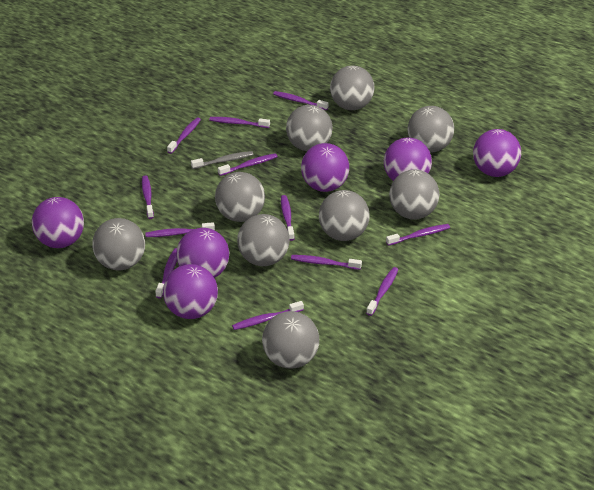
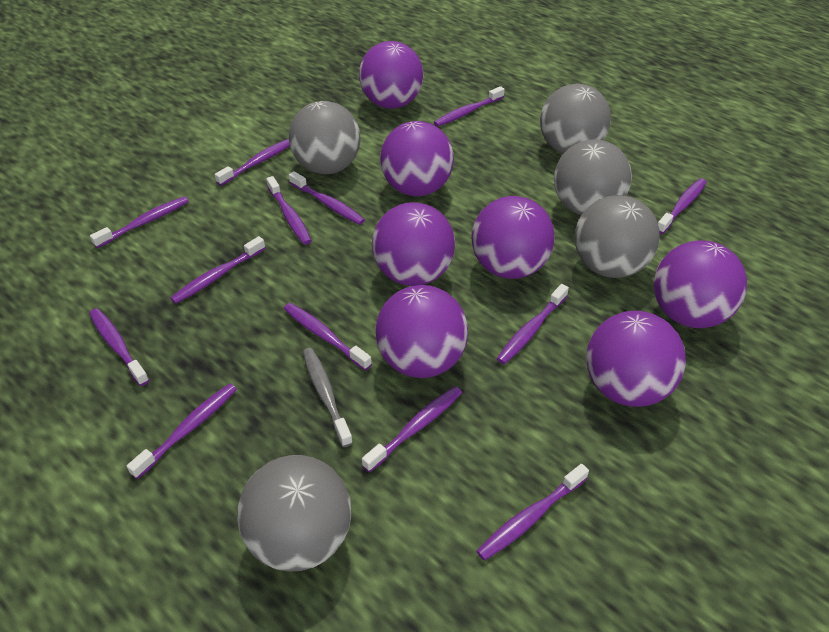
grey ball: [92,218,145,271] [215,172,265,222] [237,214,290,266] [262,311,319,369] [286,105,333,151] [319,190,370,241] [330,66,375,110] [389,170,439,220] [408,106,454,153] = 9 -> [237,455,351,572] [289,101,361,174] [540,84,611,154] [554,139,632,215] [575,195,660,278] = 5
purple ball: [32,197,84,248] [163,264,218,319] [176,228,229,278] [301,143,349,192] [384,138,432,181] [473,129,521,177] = 6 -> [359,41,423,109] [372,202,455,286] [375,285,468,378] [380,121,454,196] [471,196,555,279] [586,311,686,407] [654,241,747,328] = 7
purple toothbrush: [142,175,154,219] [145,222,215,237] [155,248,177,298] [167,117,201,154] [209,117,270,128] [218,153,278,176] [232,301,304,330] [273,91,329,110] [281,195,294,241] [291,255,362,270] [366,267,399,316] [386,224,450,246] = 12 -> [89,308,149,386] [90,196,189,248] [127,383,237,479] [170,236,265,304] [215,139,290,186] [266,176,312,245] [284,303,372,371] [289,171,365,225] [362,386,462,472] [434,86,505,127] [476,464,589,561] [497,284,569,364] [658,178,707,234] = 13

